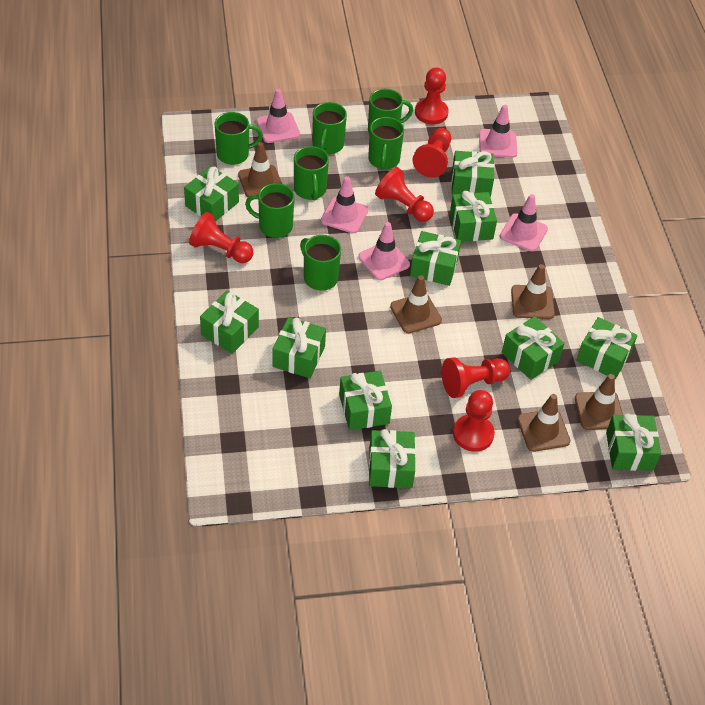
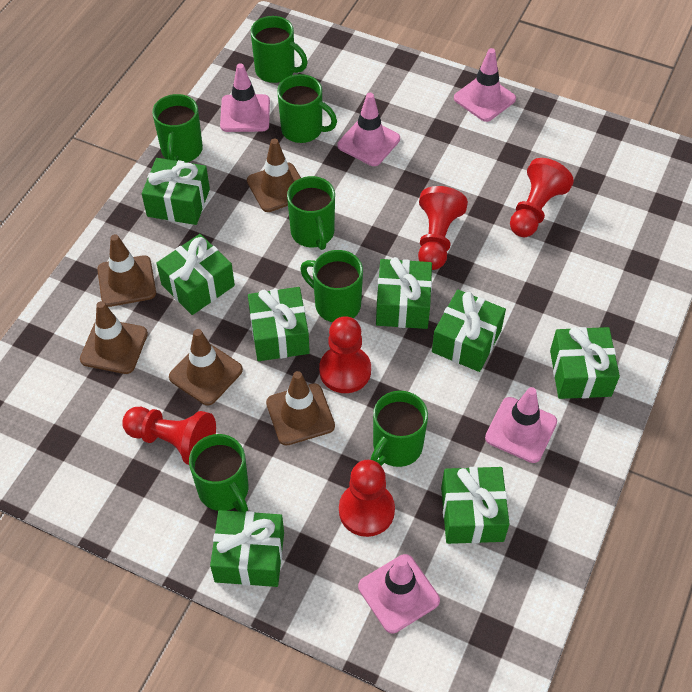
green gift: [184,166,239,222] [200,290,259,354] [272,317,326,378] [339,371,392,430] [369,429,416,488] [410,231,461,286] [450,191,497,242] [451,151,495,197] [502,316,565,380] [576,317,637,379] [606,413,661,471] = 11 -> [142,158,210,225] [156,234,235,315] [210,510,284,587] [248,287,310,361] [376,257,432,329] [432,290,506,372] [441,467,510,544] [550,327,620,399] = 8
red pawn: [189,212,253,263] [375,167,434,222] [412,128,451,178] [415,68,449,125] [442,357,510,398] [453,390,495,452] = 6 -> [122,407,216,465] [319,316,371,393] [339,460,395,537] [418,186,468,270] [510,158,574,237] = 5

